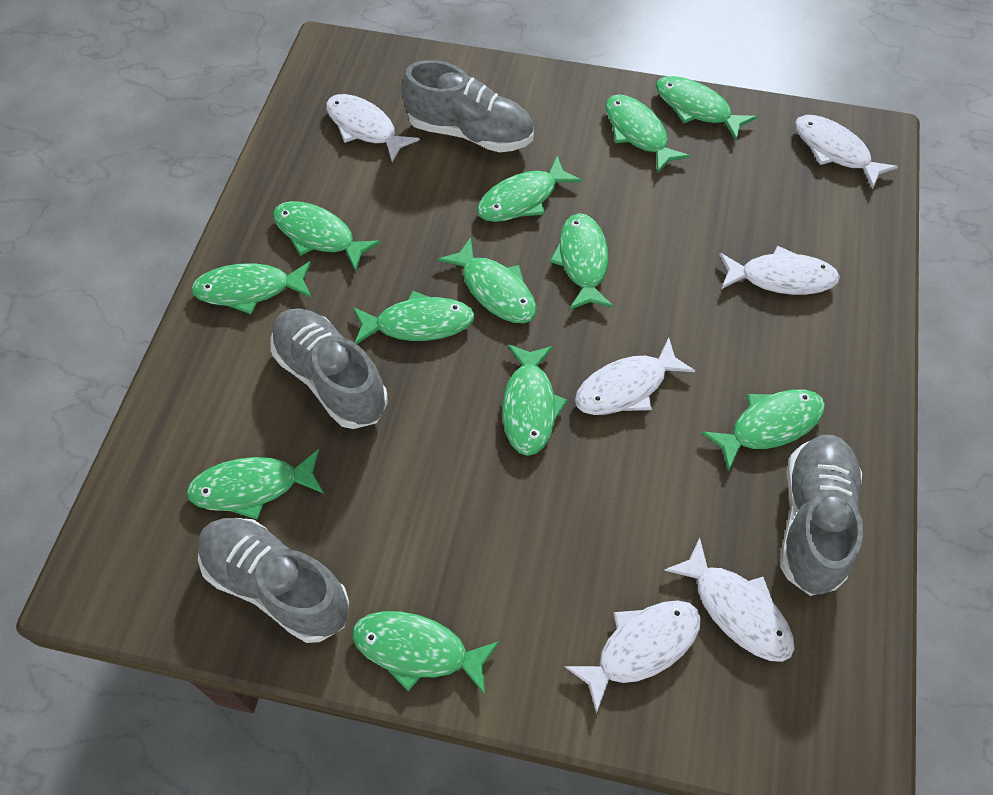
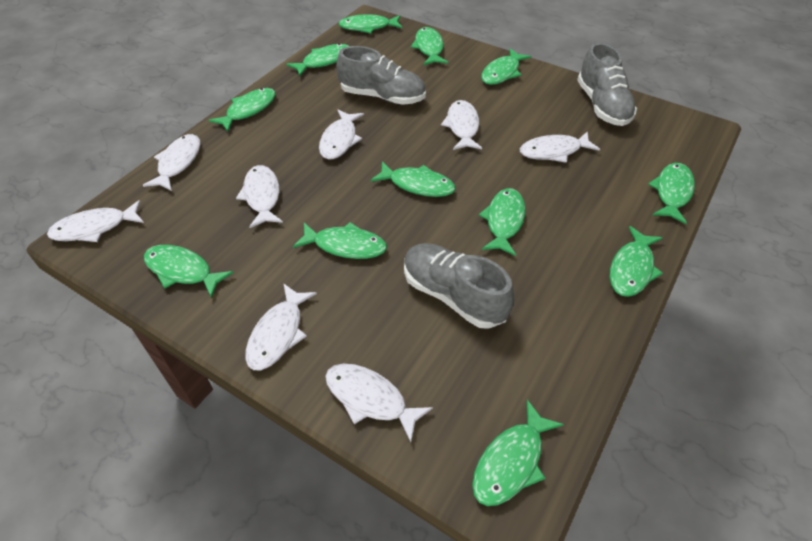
grey shoe: [198,518,349,643] [270,308,388,429] [402,60,534,152] [780,435,863,596] = 4 -> [336,46,426,105] [404,243,514,329] [577,43,637,126] = 3
white fish: [326,94,420,162] [564,600,701,714] [575,338,695,415] [664,537,795,662] [719,246,840,295] [795,115,898,189] = 6 -> [47,200,144,242] [143,134,200,191] [236,165,283,228] [245,283,317,370] [319,110,364,159] [325,364,433,442] [441,100,482,150] [520,131,600,163] = 8

